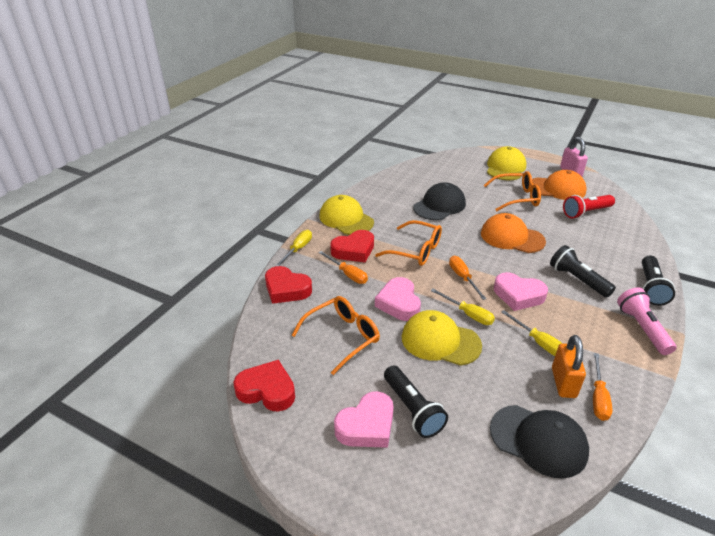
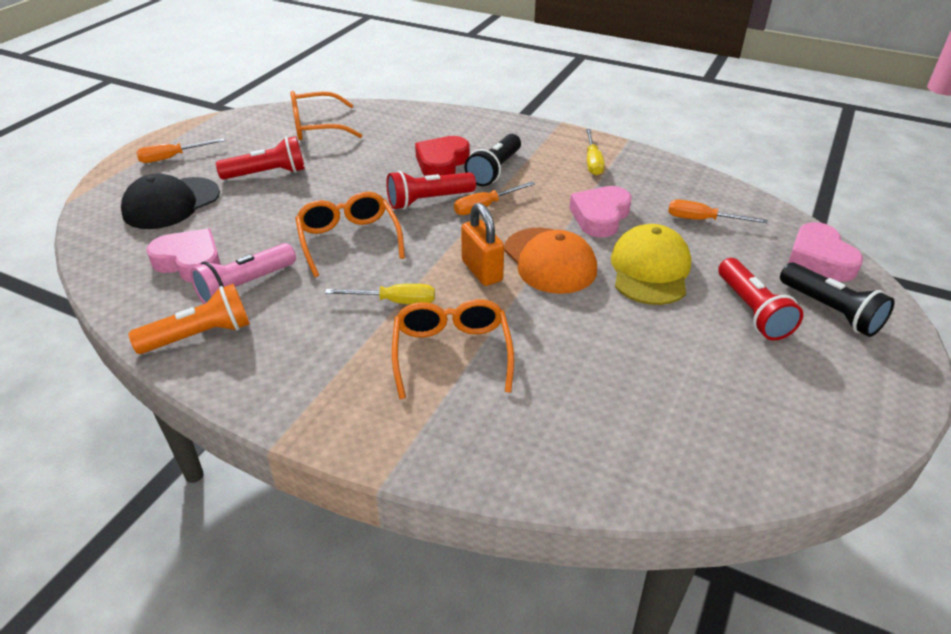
black cap: [413,182,466,220] [490,405,589,479] = 2 -> [121,173,220,229] = 1
black flashlight: [384,365,448,438] [550,245,616,298] [642,256,675,306] = 3 -> [464,134,521,186] [780,262,895,337] = 2
orange cap: [481,213,546,253] [532,170,587,200] = 2 -> [504,228,597,294] = 1
orange flashlight: none = 0 -> [128,284,250,354] = 1
pink padlock: [560,137,588,176] = 1 -> none = 0
red flashlight: [563,195,615,219] = 1 -> [216,136,305,180] [386,171,476,210] [718,258,803,341] = 3
red heart: [234,360,295,412] [265,266,312,304] [330,230,374,262] = 3 -> [415,136,470,176] = 1
yellow cap: [320,195,374,235] [402,310,482,366] [487,146,526,181] = 3 -> [611,224,691,305] = 1
yellow screwdriver: [275,230,312,266] [430,289,495,325] [501,310,562,356] = 3 -> [325,284,435,304] [586,129,605,176] = 2

